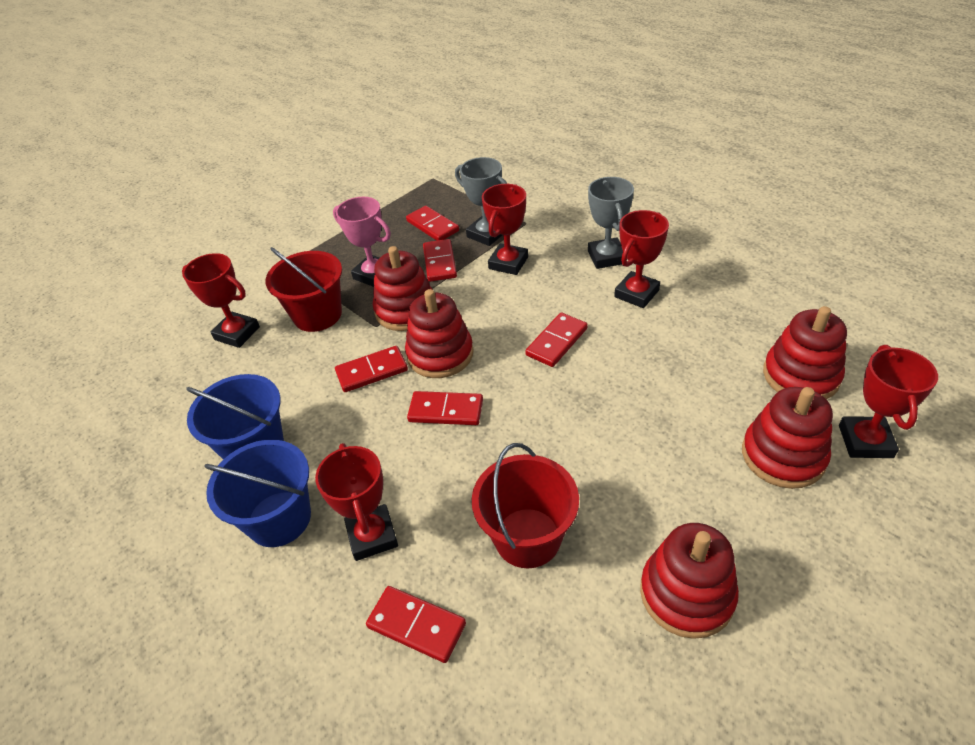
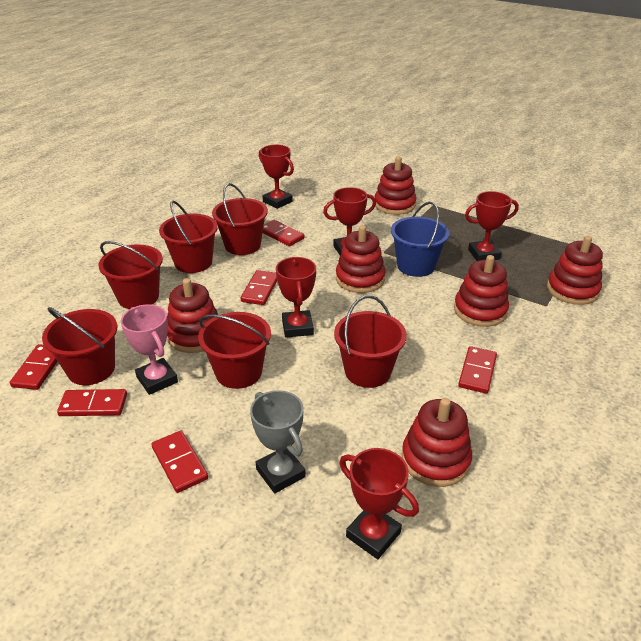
blue bucket: [186,374,284,459] [204,440,311,547] = 2 -> [391,202,449,277] = 1
grey trophy: [455,157,507,246] [588,177,634,269] = 2 -> [250,390,305,493] = 1
red bucket: [265,247,342,332] [472,443,579,568] = 2 -> [42,307,117,385] [99,241,163,309] [159,201,218,273] [198,312,271,389] [212,183,268,255] [334,295,407,388] = 6
red stacking toy: [373,246,433,331] [405,289,474,378] [640,523,739,639] [742,387,833,489] [763,306,847,399] = 5 -> [167,278,218,353] [336,225,385,293] [375,157,416,215] [402,398,472,487] [454,255,509,327] [547,236,603,305] = 6

